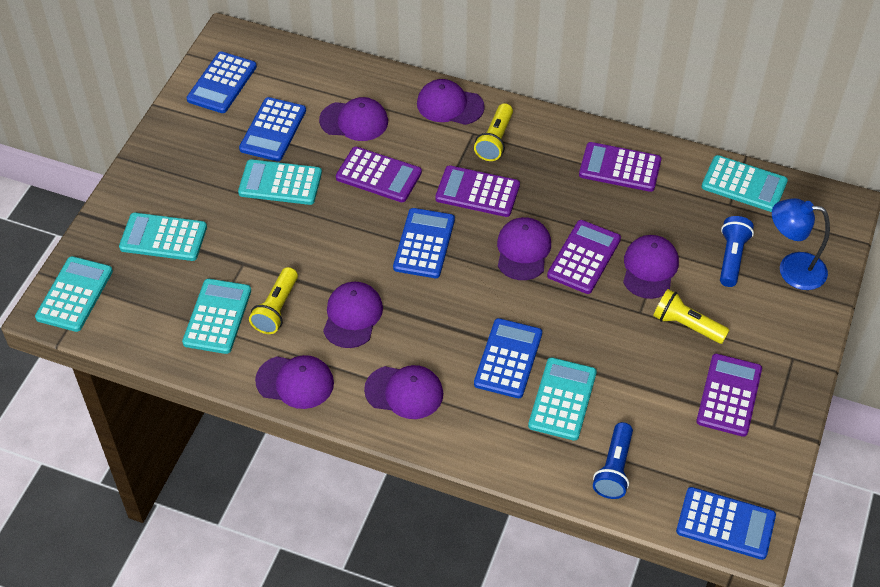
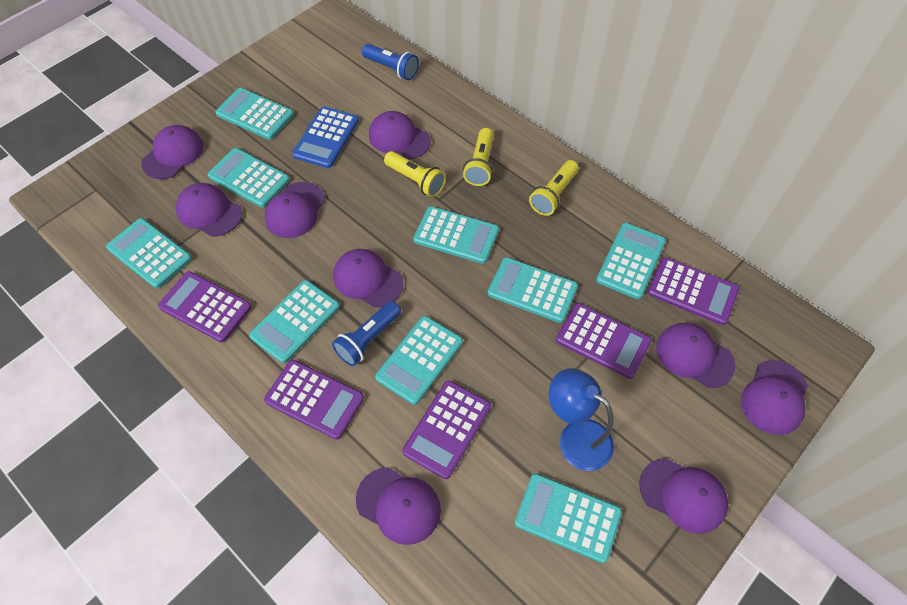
blue calculator: [187,52,257,113] [239,97,306,161] [393,208,455,278] [474,318,542,398] [676,487,776,560] = 5 -> [292,107,359,168] = 1
purple cap: [255,355,334,409] [319,97,388,141] [323,282,383,348] [364,365,443,419] [417,79,485,125] [497,217,551,280] [623,235,679,299] = 7 -> [141,125,203,179] [175,183,242,237] [264,182,325,238] [333,249,403,307] [356,467,441,545] [369,111,431,160] [639,458,728,534] [656,323,735,388] [741,360,808,435] = 9
turquoise calculator: [35,256,113,332] [119,213,207,261] [182,279,251,354] [238,159,322,205] [528,357,597,441] [702,155,788,212] = 6 -> [106,218,192,288] [208,148,290,208] [216,88,294,140] [249,280,340,363] [375,316,463,405] [413,206,499,264] [488,257,578,323] [515,473,622,563] [596,223,666,299] = 9

